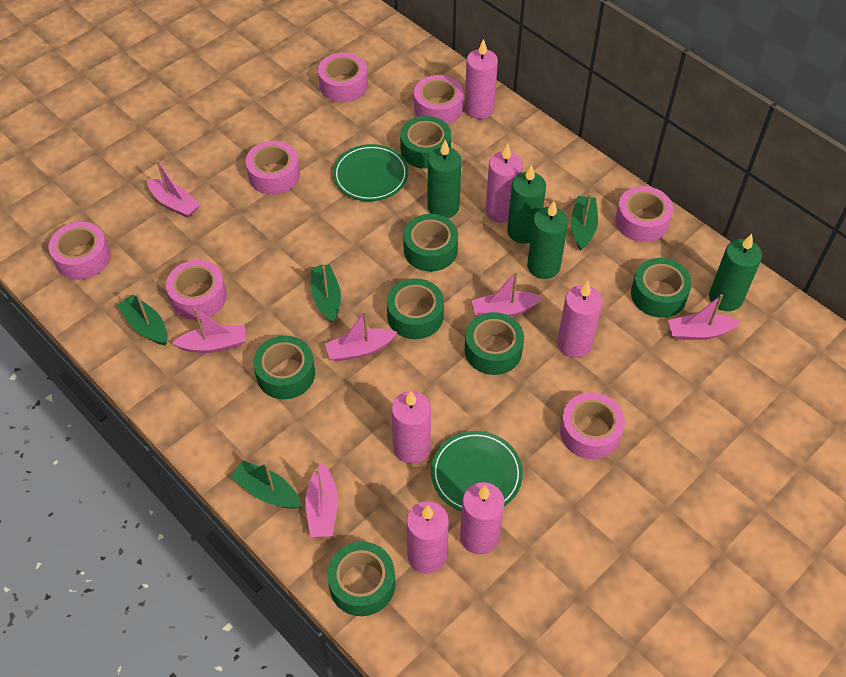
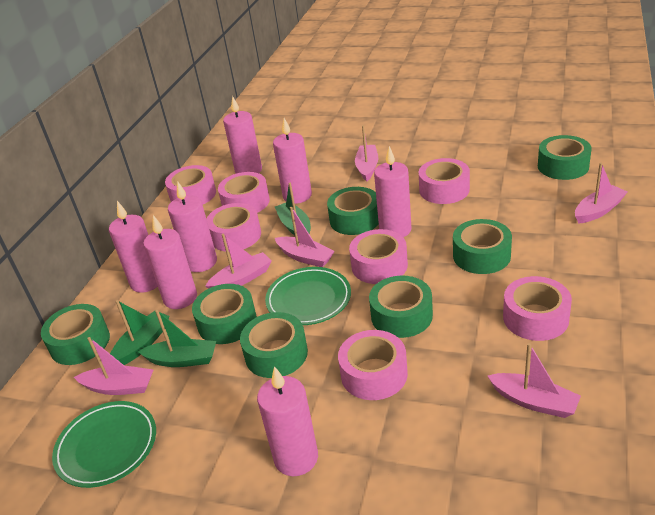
green boat: [117,293,168,345] [230,460,301,509] [311,264,341,323] [571,193,598,251] = 4 -> [110,300,169,365] [138,310,216,367] [275,183,311,235] = 3
green candle: [428,140,461,218] [507,165,546,244] [527,201,568,279] [709,234,762,311] = 4 -> none = 0
pink candle: [391,391,431,464] [406,501,449,574] [460,482,505,555] [464,39,498,119] [486,144,523,223] [557,282,602,358] = 6 -> [109,201,158,293] [143,215,197,309] [168,181,217,272] [223,96,262,174] [257,366,318,476] [273,118,312,204] [374,146,412,237] = 7

